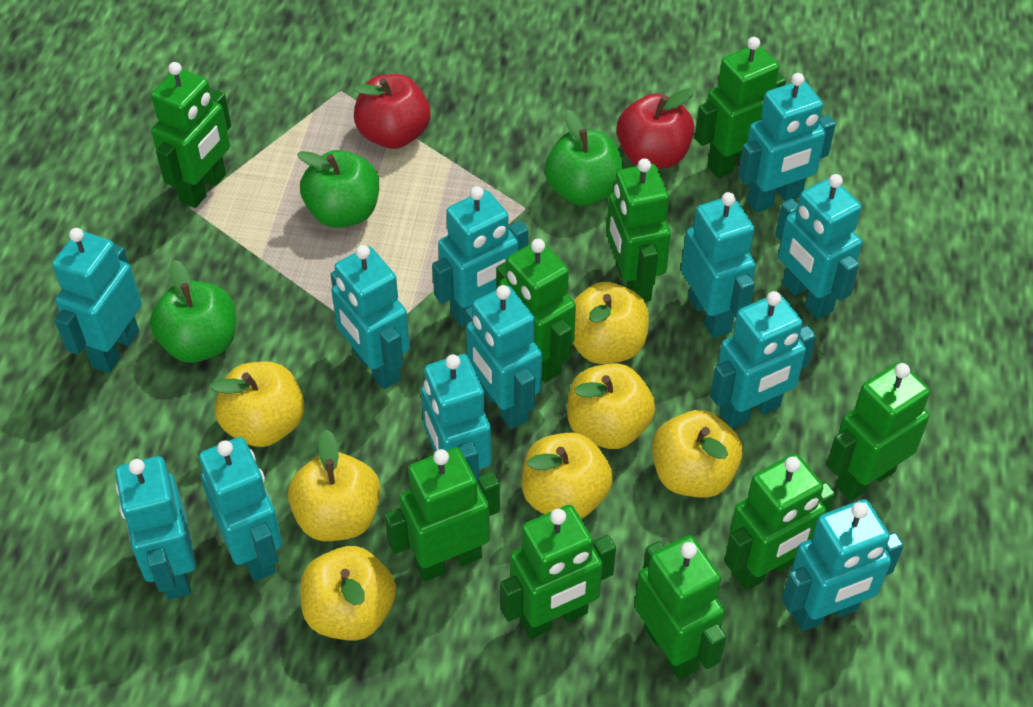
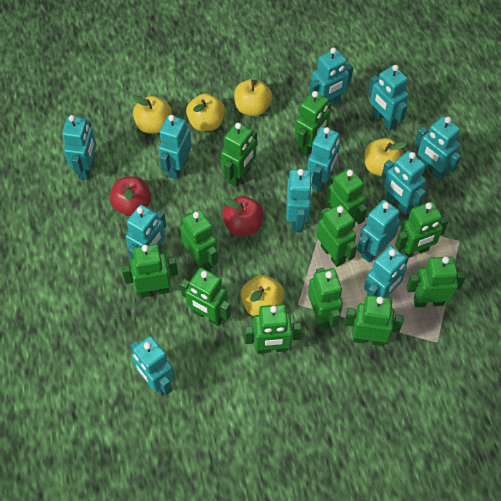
green apple: [150,260,236,363] [297,150,379,228] [545,109,624,206] = 3 -> none = 0
green robot: [151,62,231,208] [385,447,500,581] [496,239,576,383] [500,505,616,639] [606,158,671,302] [634,535,726,680] [695,37,786,178] [724,453,836,591] [827,362,930,501] = 9 -> [122,244,178,298] [180,209,218,270] [180,267,231,326] [221,122,257,187] [245,304,302,354] [294,91,331,156] [308,268,343,330] [317,204,357,267] [326,168,367,228] [345,295,404,346] [395,201,448,258] [406,257,466,307] = 12
yellow apple: [210,362,305,447] [288,430,380,541] [300,546,396,641] [521,432,613,519] [567,363,655,449] [573,282,649,364] [652,410,743,498] = 7 -> [132,95,172,134] [186,94,225,131] [234,68,272,116] [241,275,284,316] [364,138,407,177] = 5

